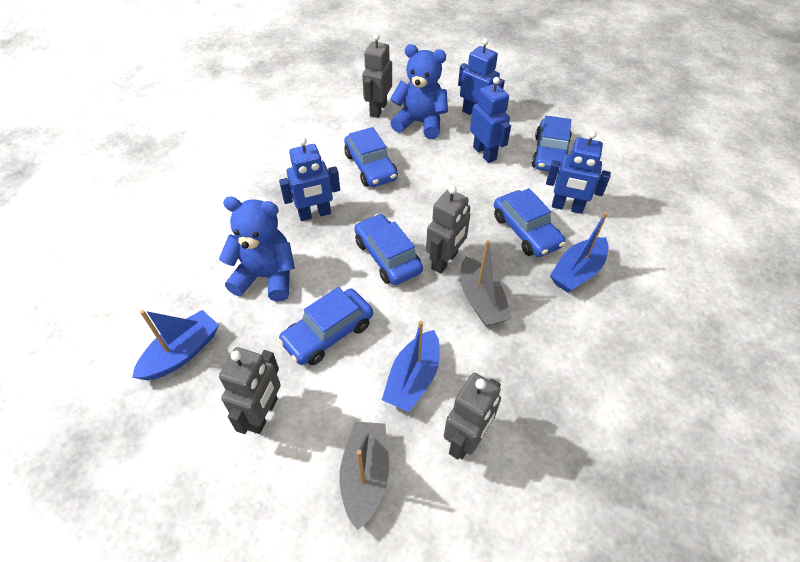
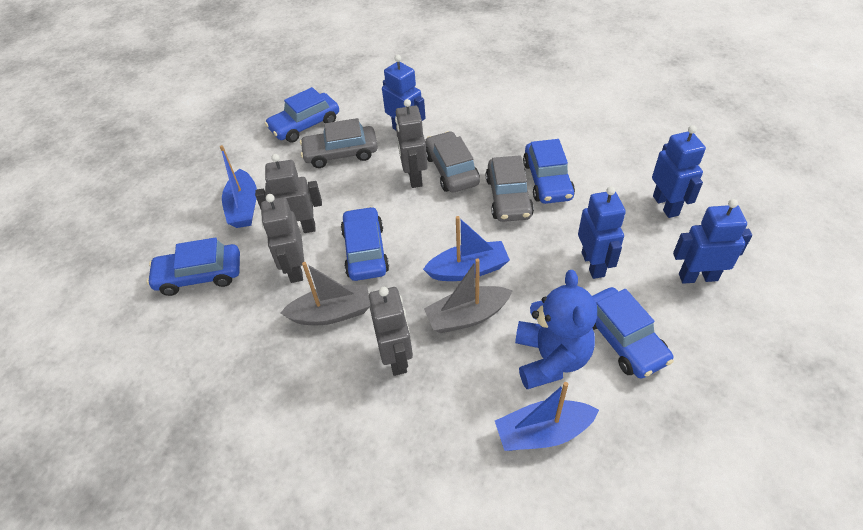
blue teddy bear: [219,197,295,302] [390,44,448,139] = 2 -> [515,270,597,389] = 1
grey car: none = 0 -> [300,118,378,168] [425,131,480,193] [486,155,534,222] = 3

